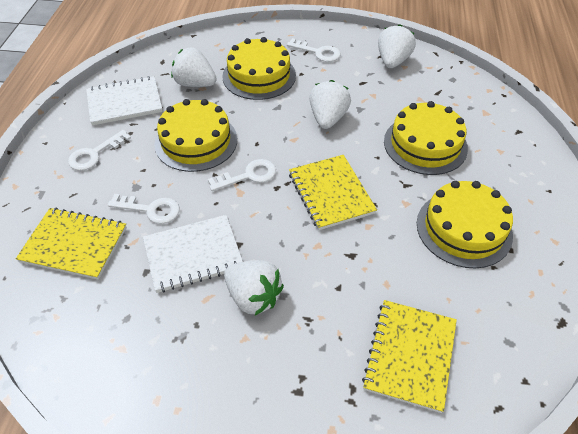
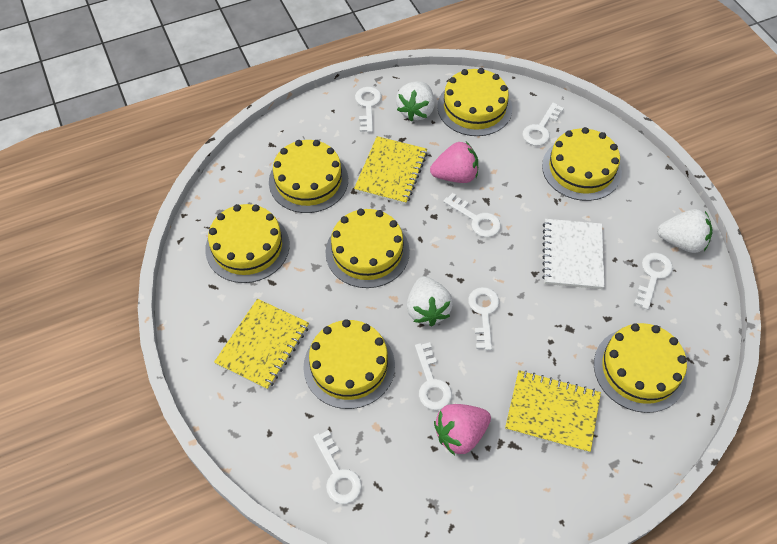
pink strawberry: none = 0 -> [430,142,478,183] [434,404,491,455] = 2
white key: [68,130,131,171] [108,194,180,224] [208,159,276,191] [287,38,341,62] = 4 -> [313,430,362,504] [355,87,381,133] [415,342,452,410] [443,193,501,237] [468,287,500,350] [523,103,564,146] [634,253,673,310] = 7
white notebook: [86,76,163,125] [143,215,243,293] = 2 -> [542,219,605,289] = 1
white strawberry: [171,47,217,87] [224,260,284,316] [309,80,351,129] [378,24,416,68] = 4 -> [396,81,435,121] [407,276,453,326] [657,209,712,253] = 3
yellow cake: [154,99,237,172] [222,37,296,100] [384,101,468,175] [417,181,513,268] = 4 -> [205,204,290,283] [269,140,348,213] [303,319,395,409] [326,209,410,288] [437,68,512,136] [542,127,622,201] [594,323,687,413] = 7

